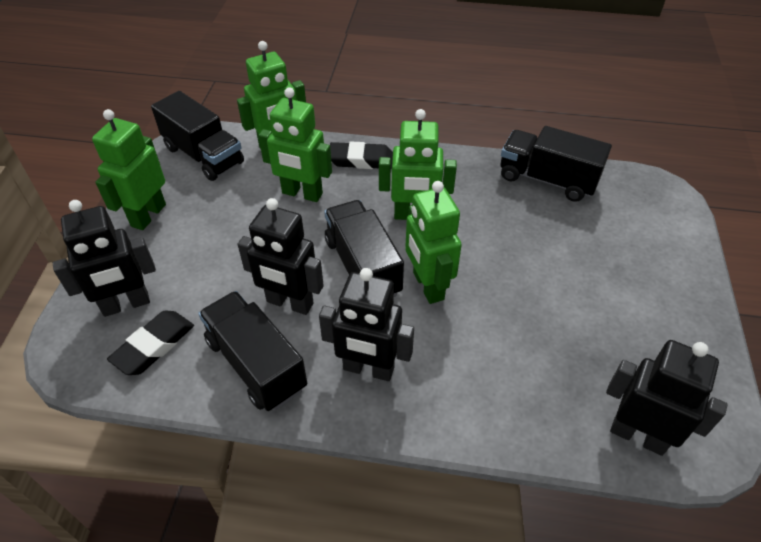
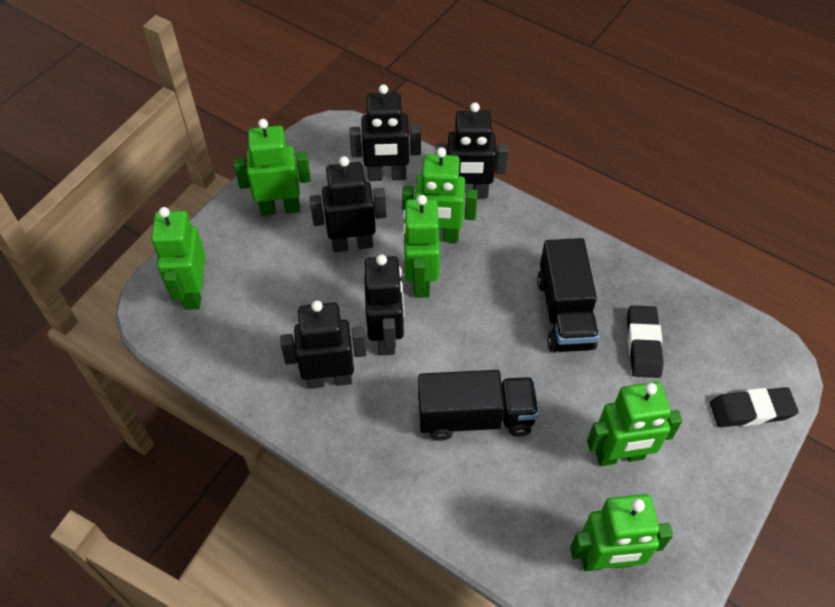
black robot: [53,200,156,317] [238,198,324,315] [319,268,414,381] [606,340,728,456] = 4 -> [280,300,367,389] [310,156,386,252] [349,84,421,181] [364,254,404,355] [436,102,509,198] = 5
black truck: [151,91,244,181] [198,291,307,411] [324,200,404,297] [501,126,612,202] = 4 -> [418,370,539,441] [537,238,599,352] = 2
green robot: [92,109,166,230] [237,41,306,149] [258,87,332,202] [379,109,457,220] [405,181,462,304] = 5 -> [151,207,205,310] [234,119,311,216] [402,147,478,243] [403,195,440,298] [570,494,673,571] [587,382,682,466] = 6

